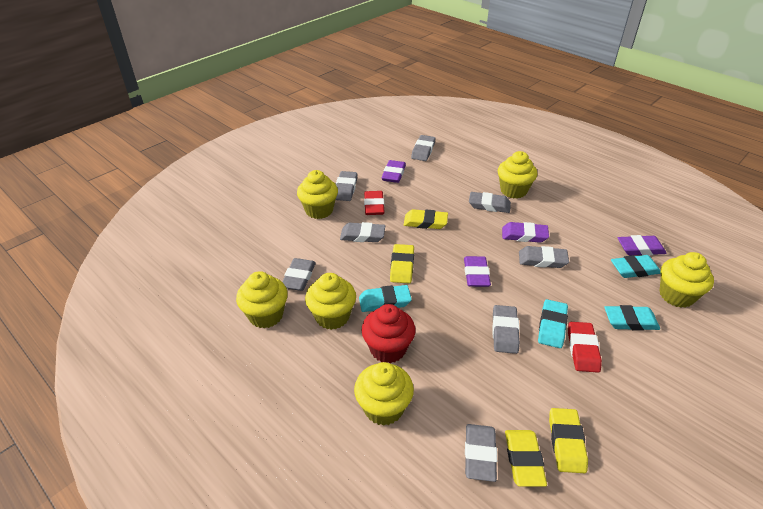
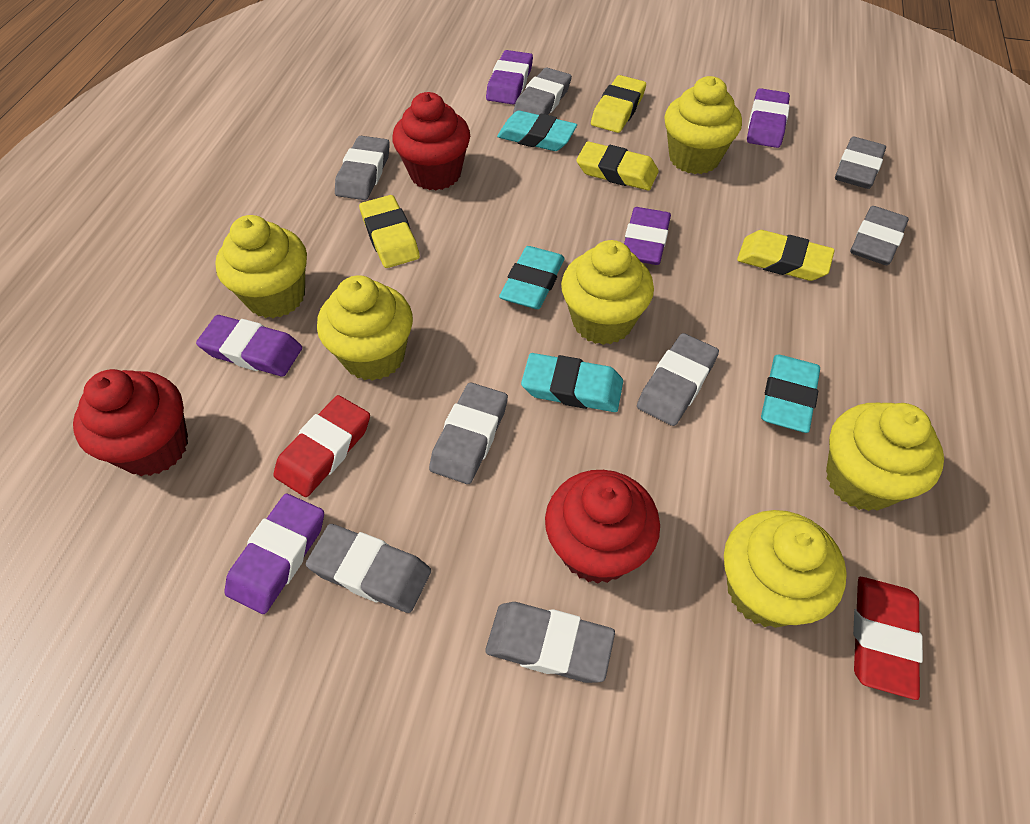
purple eraser: [381,160,406,183] [464,256,491,287] [502,222,549,243] [618,235,667,256] = 4 -> [196,315,302,376] [224,494,324,614] [486,50,533,104] [624,207,671,265] [747,88,790,148] = 5
red cupcake: [362,304,415,364] = 1 -> [73,369,188,476] [392,92,470,190] [545,470,660,584] = 3

